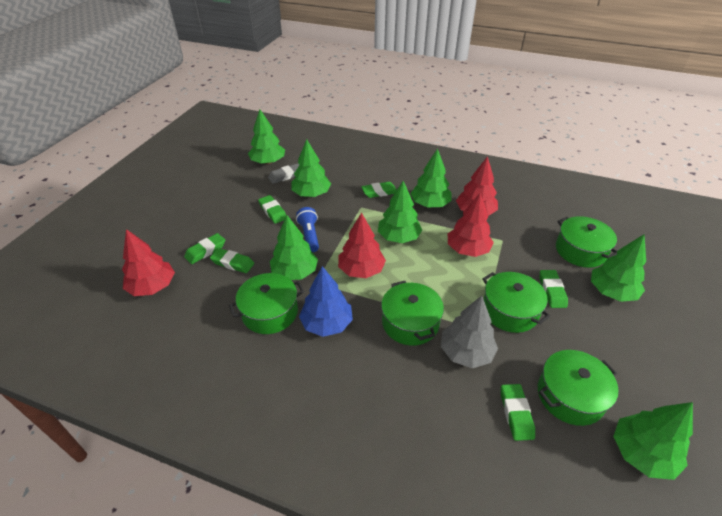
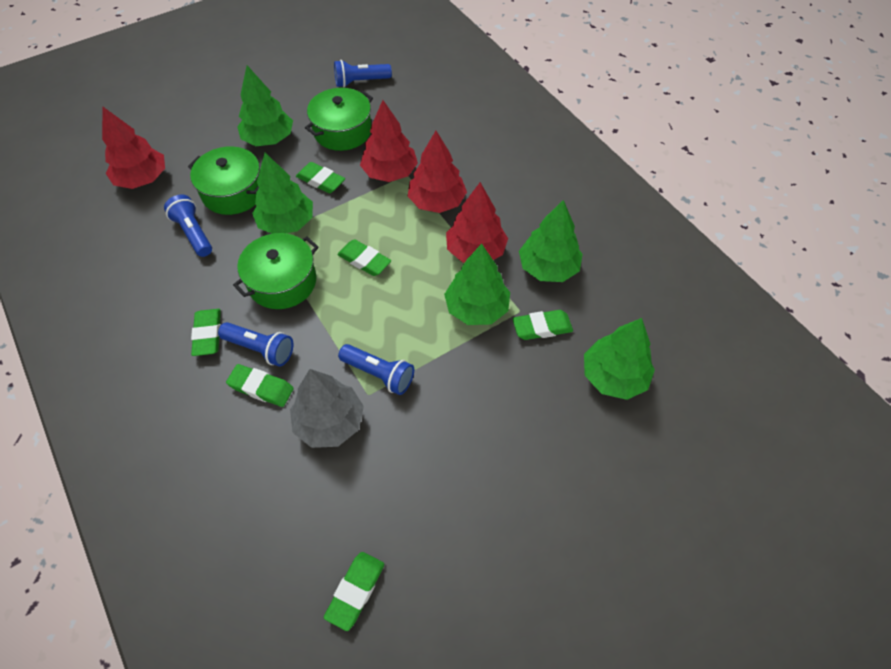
blue flashlight: [296,207,319,252] = 1 -> [164,195,212,257] [218,322,294,366] [334,60,392,88] [338,344,414,395] = 4
blue tree: [299,266,353,337] = 1 -> none = 0
green pot: [229,273,304,334] [381,281,444,346] [482,272,550,333] [538,350,619,426] [556,216,617,268] = 5 -> [188,146,260,215] [233,233,319,309] [305,88,373,151] = 3
green tree: [248,109,285,164] [270,215,318,280] [291,139,331,197] [378,181,422,243] [410,148,452,208] [591,234,646,302] [613,402,693,480] = 7 -> [237,65,293,146] [252,153,313,234] [444,244,510,325] [519,200,583,282] [584,318,655,400] = 5
grey eraser: [268,163,299,184] = 1 -> none = 0

